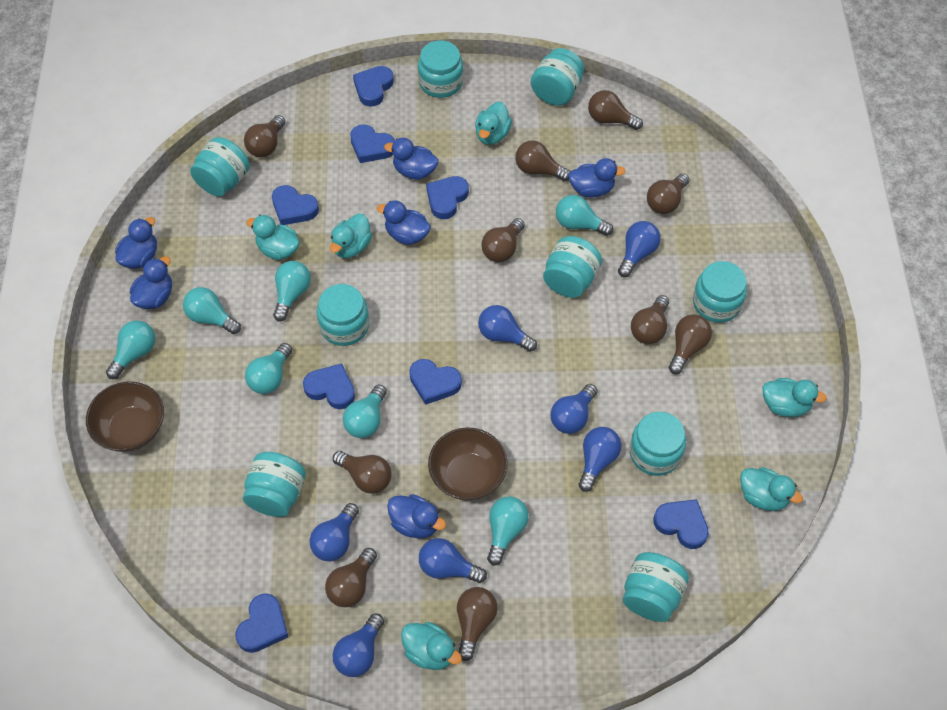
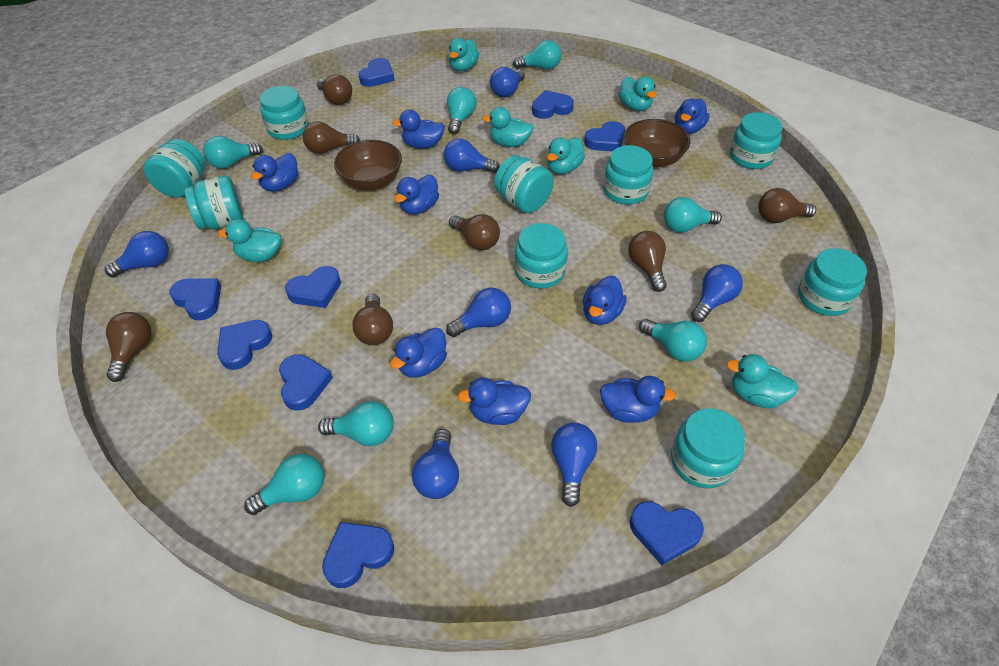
blue duck: [115,217,157,269] [130,256,172,309] [377,200,431,245] [384,138,439,180] [387,494,446,539] [568,158,626,198] = 6 -> [251,153,298,192] [390,328,447,378] [392,110,445,149] [395,175,439,214] [457,377,531,425] [583,276,626,325] [600,376,676,423] [675,99,710,134] = 8
blue heart: [235,594,288,653] [272,185,319,225] [303,363,355,409] [350,124,395,163] [353,66,394,107] [409,359,462,405] [426,176,469,219] [653,499,709,549] = 8 -> [169,278,221,321] [217,320,272,370] [279,354,333,411] [285,266,341,308] [322,522,394,588] [358,58,395,87] [532,90,574,119] [584,121,625,151] [630,501,704,566] = 9
brown light bulb: [244,115,285,157] [325,548,377,607] [333,451,391,494] [457,587,498,661] [481,218,525,262] [515,140,570,181] [588,90,643,130] [631,295,669,344] [647,173,689,214] [669,314,712,374] = 10 -> [106,312,152,382] [303,121,360,154] [317,74,352,105] [352,294,393,345] [449,214,500,250] [628,231,667,292] [758,188,816,223] = 7

